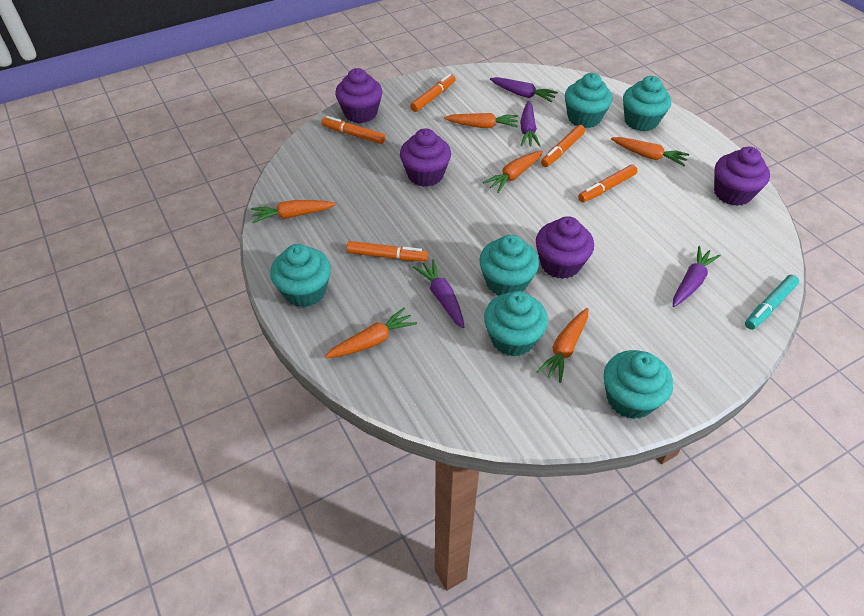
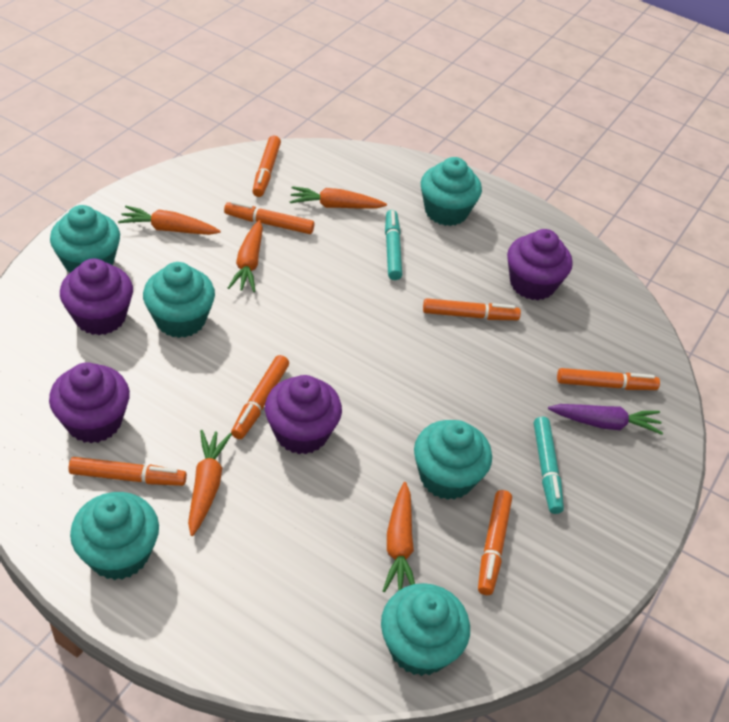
orange carrot: [251,200,336,223] [324,307,417,358] [444,113,518,128] [483,151,543,193] [536,308,588,383] [611,137,689,166] = 6 -> [118,206,221,235] [188,430,232,536] [228,220,263,292] [290,186,387,209] [383,482,415,592] = 5
orange marker: [321,116,385,144] [346,241,428,261] [410,74,456,112] [541,125,585,167] [578,165,638,202] = 5 -> [68,457,187,486] [224,201,314,234] [231,355,289,439] [252,136,281,197] [423,298,521,320] [478,490,512,595] [557,368,660,390] = 7
purple carrot: [413,259,464,328] [490,77,558,103] [520,101,540,147] [673,246,721,307] = 4 -> [548,404,663,435] = 1
turquoise marker: [745,275,799,330] = 1 -> [385,210,402,280] [534,417,564,514] = 2

